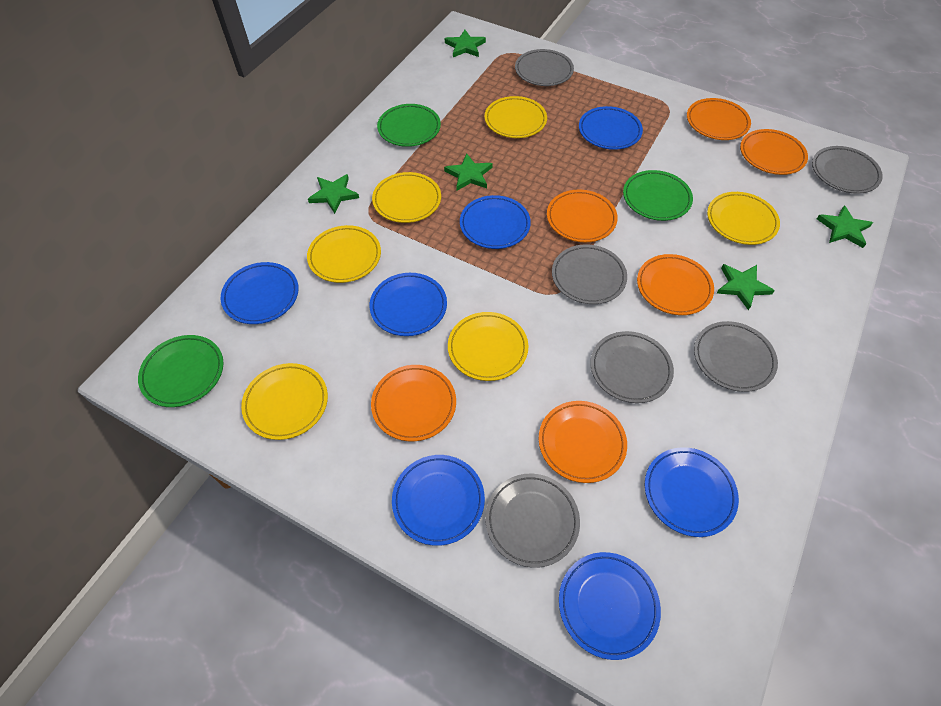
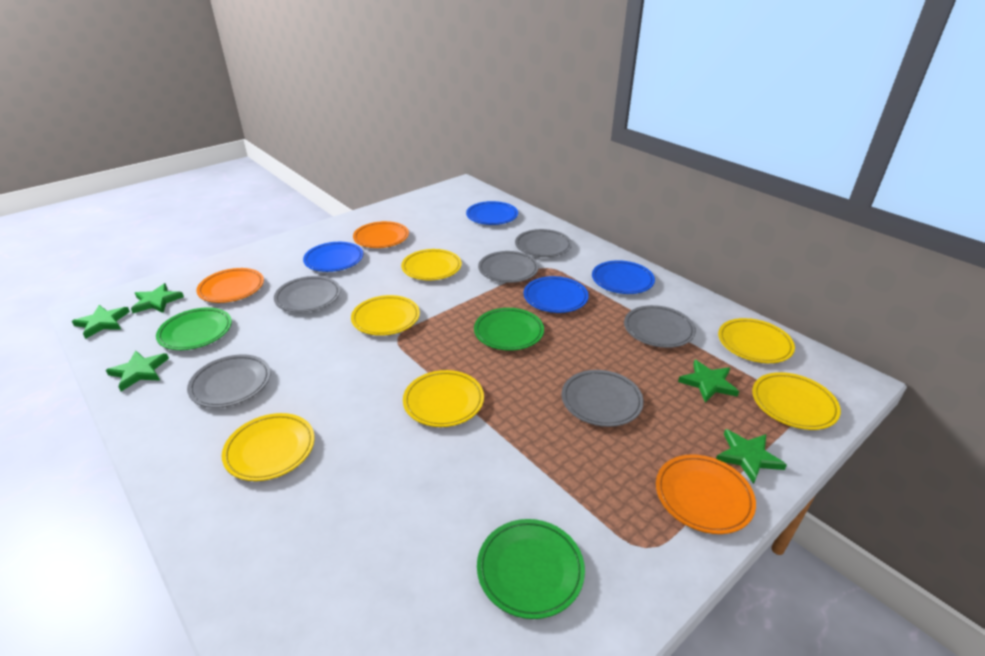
blue plate: [221,262,299,324] [370,273,447,336] [392,455,485,546] [460,195,531,249] [559,552,661,660] [579,106,643,150] [645,447,739,537] = 7 -> [303,242,363,272] [466,201,518,225] [524,276,589,313] [592,260,655,294] = 4
orange plate: [371,365,456,441] [539,401,627,483] [547,190,618,242] [637,254,714,315] [687,98,751,140] [740,129,808,175] = 6 -> [197,268,264,303] [353,221,409,248] [656,454,756,534] = 3

